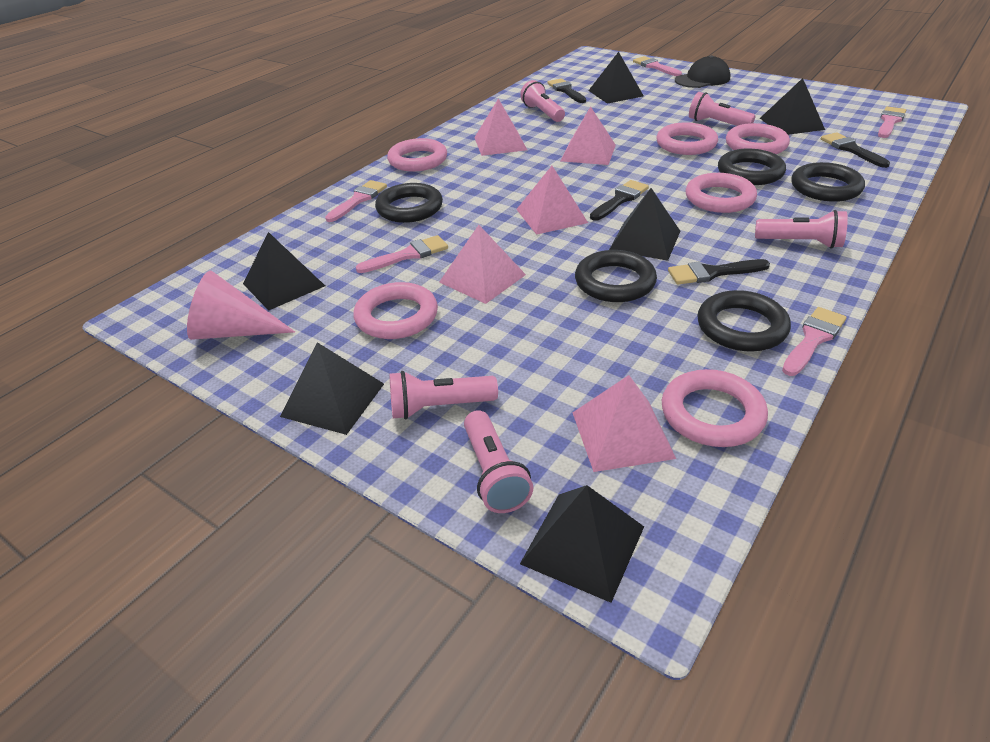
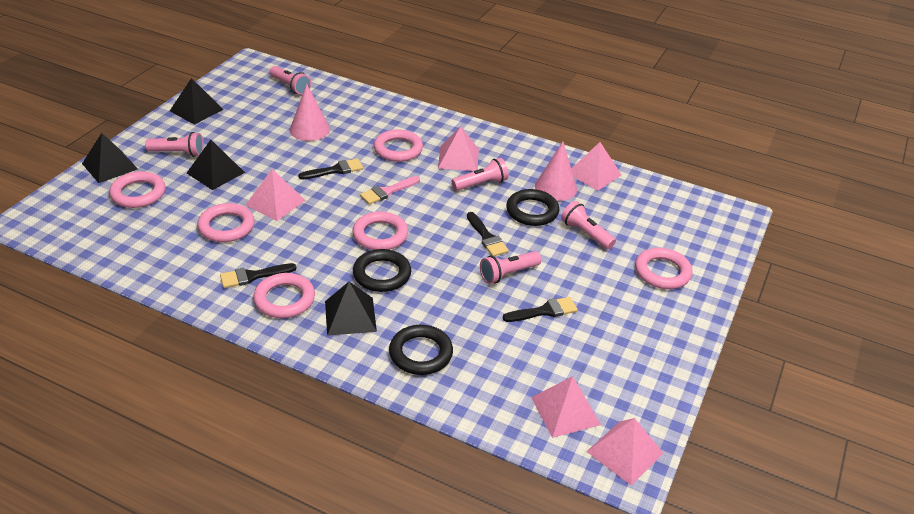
black cap: [675,55,730,88] = 1 -> none = 0
black pyramid: [243,232,325,310] [280,342,384,435] [520,485,644,603] [588,52,644,104] [609,188,680,261] [760,78,825,135] = 6 -> [82,133,138,183] [170,78,224,125] [187,140,245,190] [325,282,377,336] = 4
black ring: [375,183,443,223] [575,250,657,302] [697,290,791,352] [718,149,786,185] [791,162,865,202] = 5 -> [353,249,411,292] [389,325,453,375] [506,189,560,226] = 3
pink brush: [325,180,387,222] [356,235,448,273] [633,56,682,76] [782,307,847,376] [878,106,906,138] = 5 -> [360,176,420,204] = 1
pink cone: [187,271,295,340] = 1 -> [290,84,330,141] [535,142,577,201] = 2

